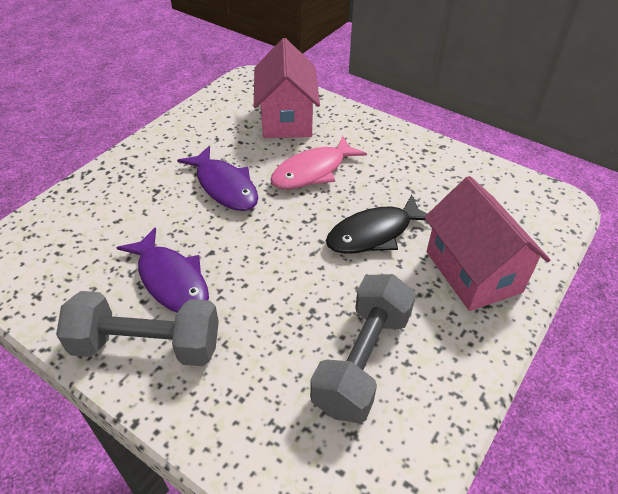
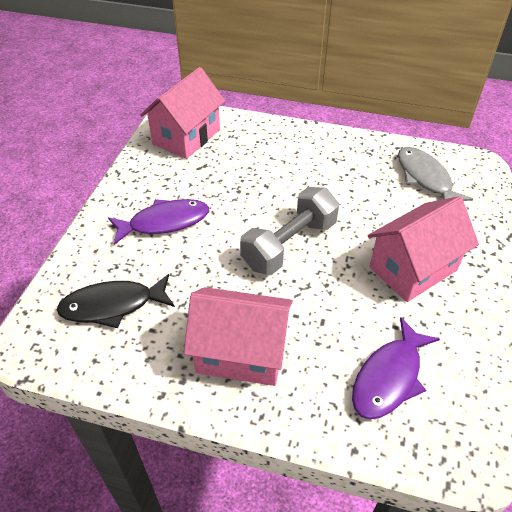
grey dumbbell: [56,291,219,366] [310,274,416,423] = 2 -> [240,187,339,275] = 1
grey fish: none = 0 -> [398,147,473,201] = 1
pink fish: [270,136,367,189] = 1 -> none = 0
pink house: [254,38,320,138] [424,176,550,311] = 2 -> [140,67,225,159] [184,287,293,386] [367,196,479,302] = 3

